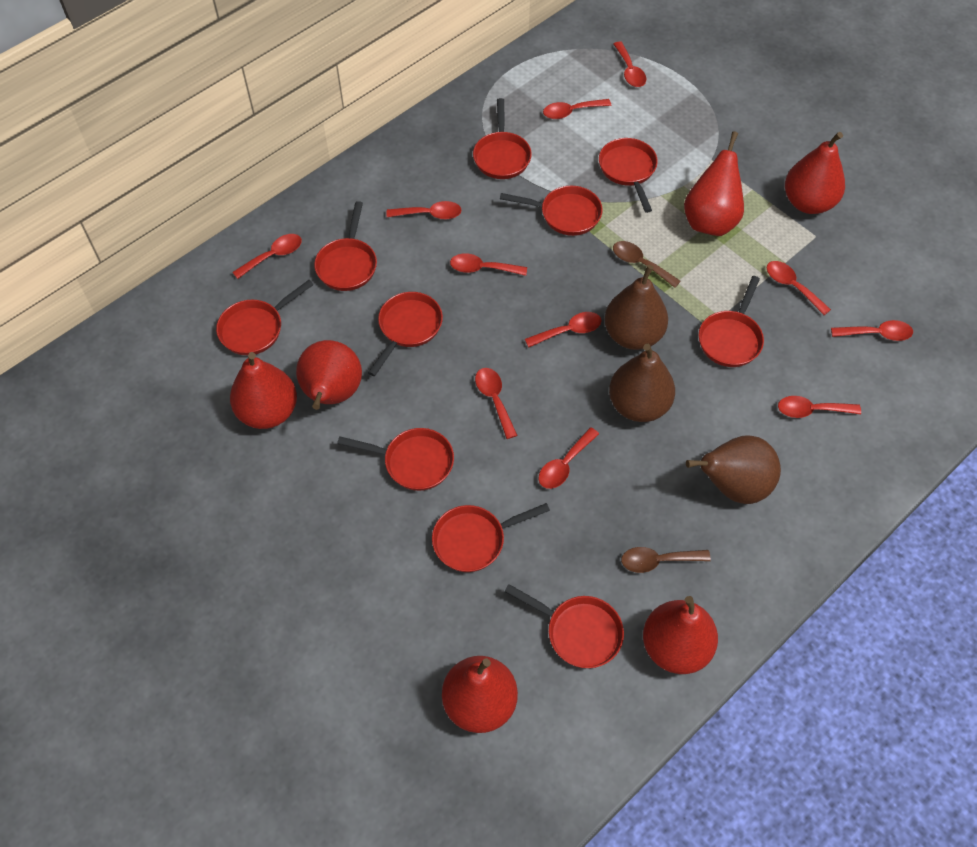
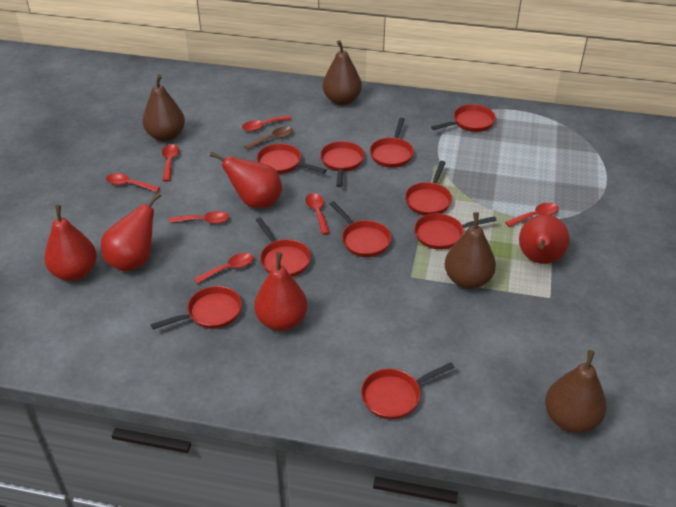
brown pear: [604,265,668,350] [609,344,675,422] [686,435,781,504] = 3 -> [142,74,185,142] [323,40,362,105] [445,212,496,289] [545,350,607,433] = 4
brown spoon: [613,241,681,288] [621,547,711,573] = 2 -> [244,127,293,150] = 1
red pear: [230,352,297,429] [296,340,362,410] [442,656,518,733] [643,596,718,674] [684,132,744,236] [785,132,845,214] = 6 -> [44,205,97,281] [101,192,161,272] [210,152,282,208] [254,252,308,331] [519,215,570,264] = 5
red spoon: [232,234,302,279] [387,201,462,219] [450,253,527,276] [475,368,517,439] [525,312,601,347] [539,427,599,489] [543,99,611,119] [614,41,646,87] [767,261,831,315] [778,396,861,418] [831,320,913,341] = 11 -> [106,173,160,192] [162,144,179,181] [169,211,229,224] [194,253,254,284] [242,115,292,131] [305,193,330,235] [505,203,559,227] = 7

